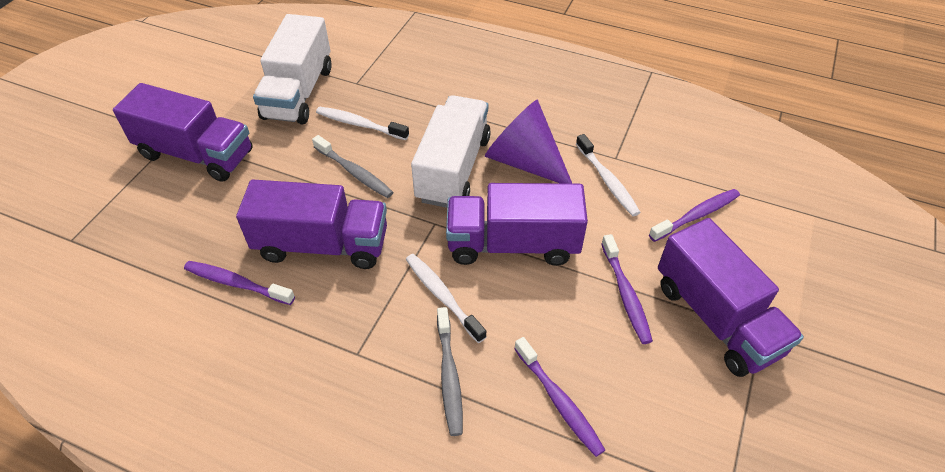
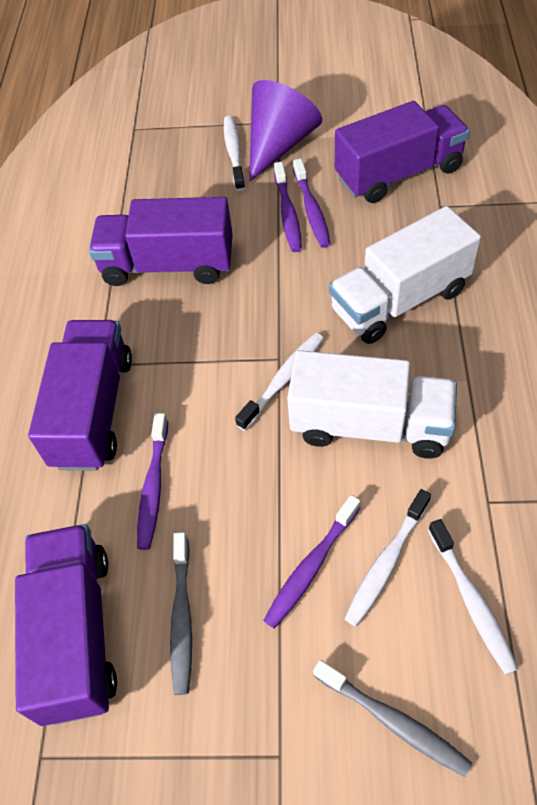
white toothbrush: [316,107,409,140] [406,254,486,343] [576,134,641,216] = 3 -> [224,116,245,191] [235,333,324,431] [345,489,431,627] [428,519,518,675] = 4

